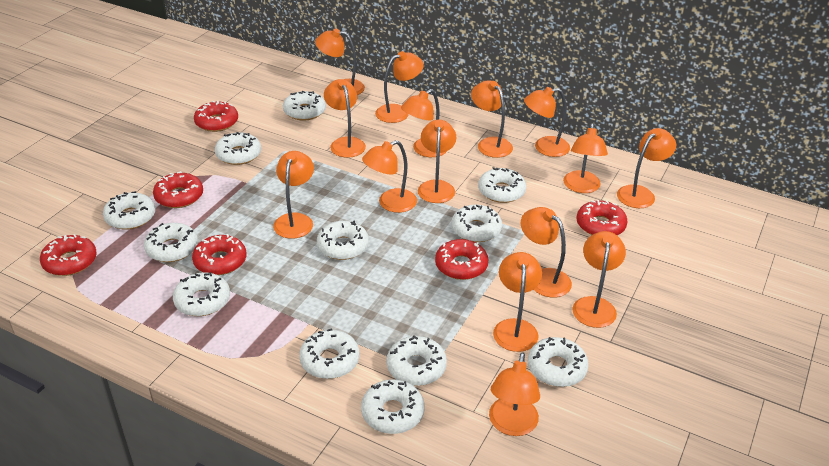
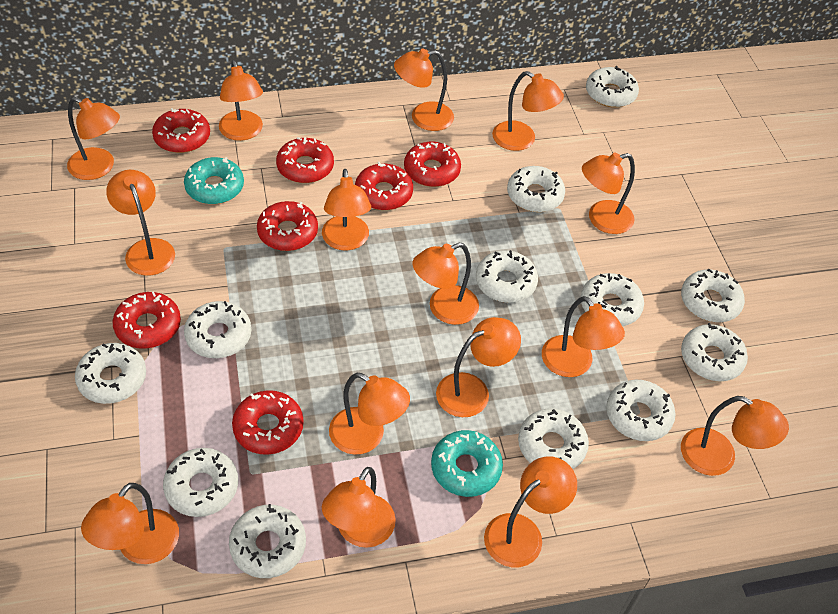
red donut: [40,234,97,276] [153,171,203,208] [192,234,247,275] [194,101,238,132] [435,239,488,280] [576,200,628,235] = 6 -> [113,291,181,349] [152,108,210,153] [232,390,304,455] [257,201,318,251] [276,137,334,183] [355,162,413,210] [404,142,461,187] = 7
turquoise donut: none = 0 -> [184,157,244,204] [431,430,503,497] = 2

